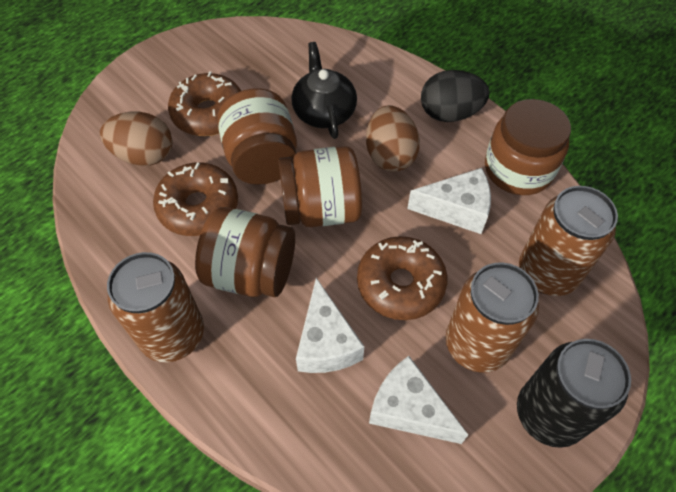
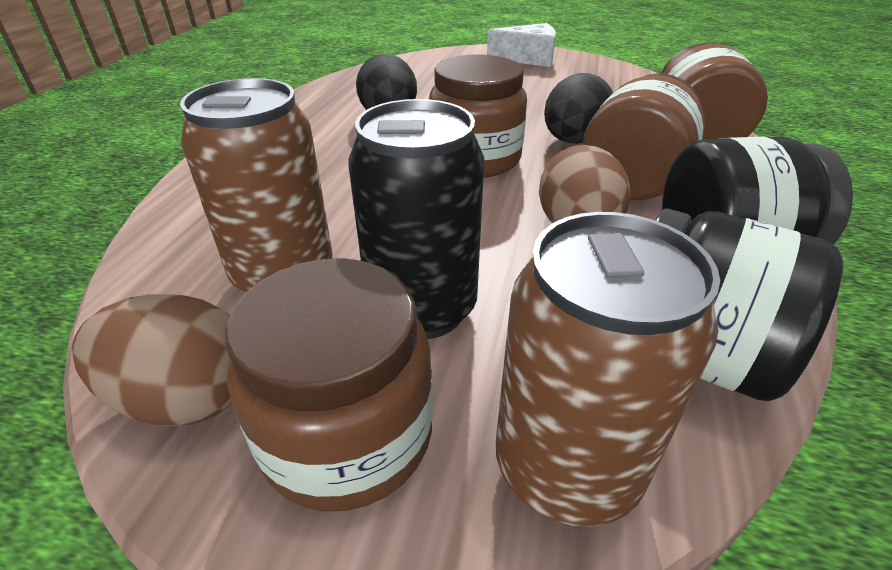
black egg: [421,70,489,122] = 1 -> [356,54,417,110] [544,73,613,144] = 2
black jar: none = 0 -> [655,208,843,401] [662,137,853,244] = 2
black teapot: [292,42,357,139] = 1 -> none = 0
brown can: [107,252,204,362] [446,263,539,373] [519,186,618,296] = 3 -> [180,78,333,292] [496,212,720,527] = 2
brown donut: [153,163,238,236] [168,71,241,136] [357,236,447,320] = 3 -> none = 0
white cheese: [296,278,364,373] [369,356,468,444] [407,168,491,234] = 3 -> [487,23,556,67] = 1

